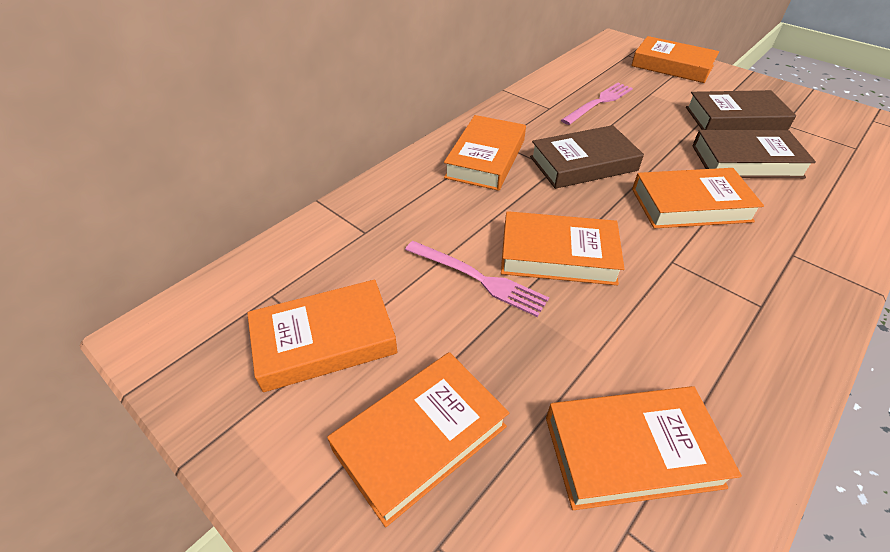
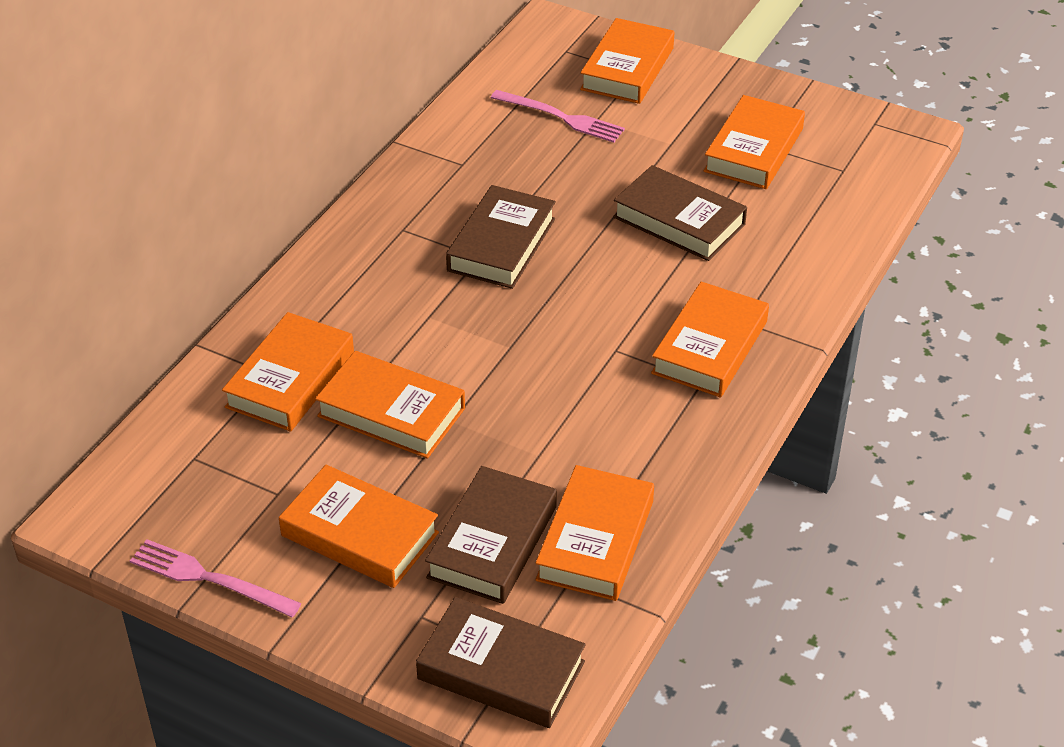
brown book: [530,125,644,189] [686,90,796,130] [692,130,816,178] = 3 -> [416,597,586,728] [425,466,557,604] [446,185,556,289] [613,165,747,261] = 4

